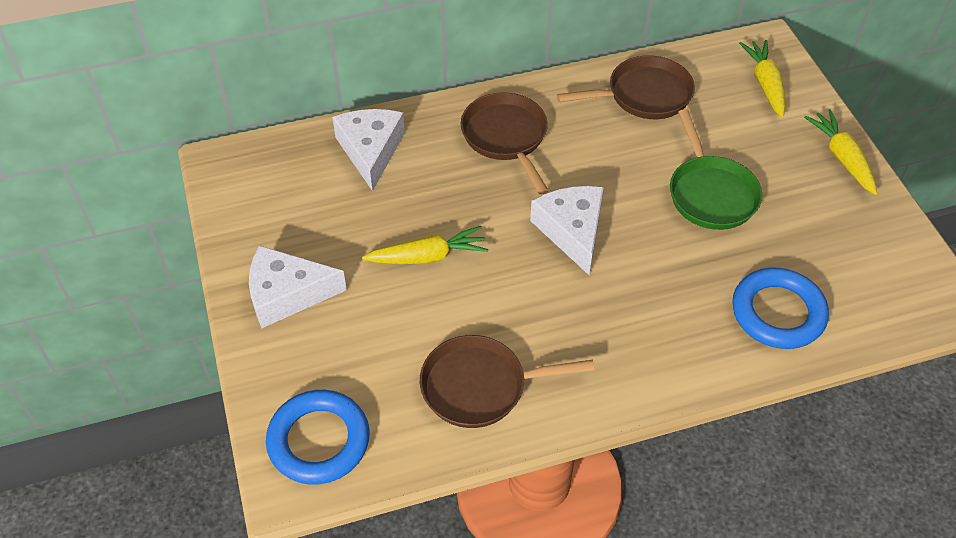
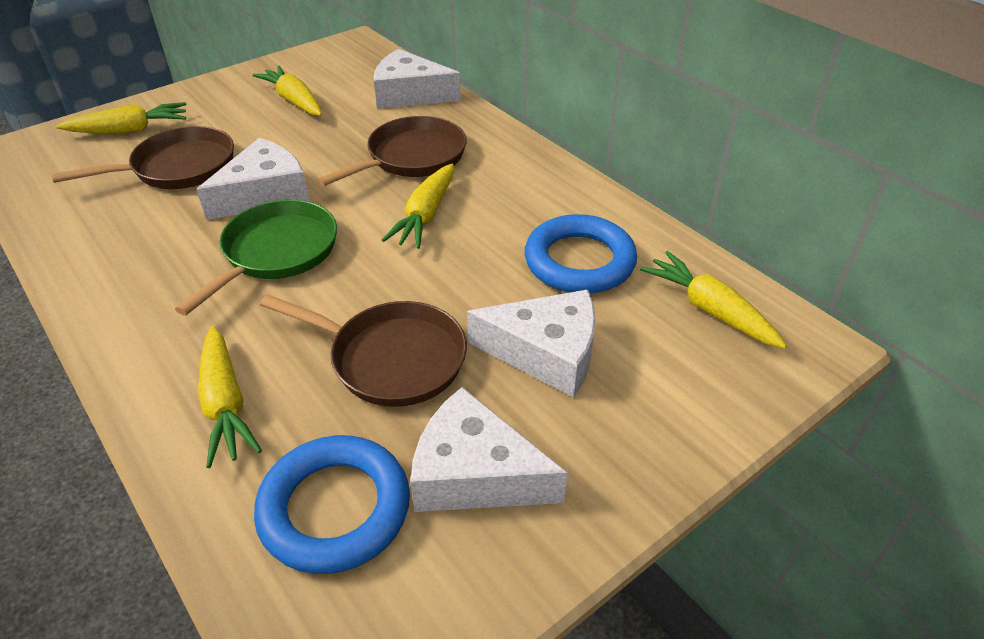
white cheese: [249,246,347,328] [332,109,405,191] [530,186,604,275] = 3 -> [196,138,310,220] [374,49,461,109] [410,387,567,512] [467,289,596,398] = 4
yellow carrot: [362,226,488,264] [739,40,785,118] [804,109,877,195] = 3 -> [56,102,186,133] [198,326,262,468] [252,66,322,116] [382,164,454,249] [640,251,787,349] = 5

